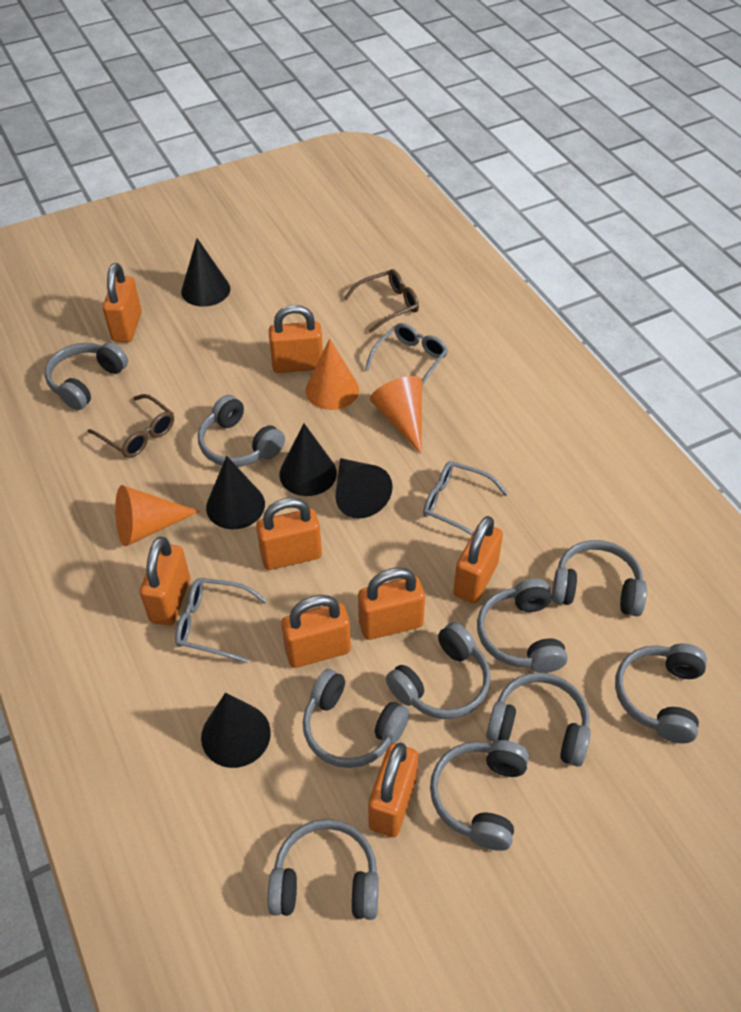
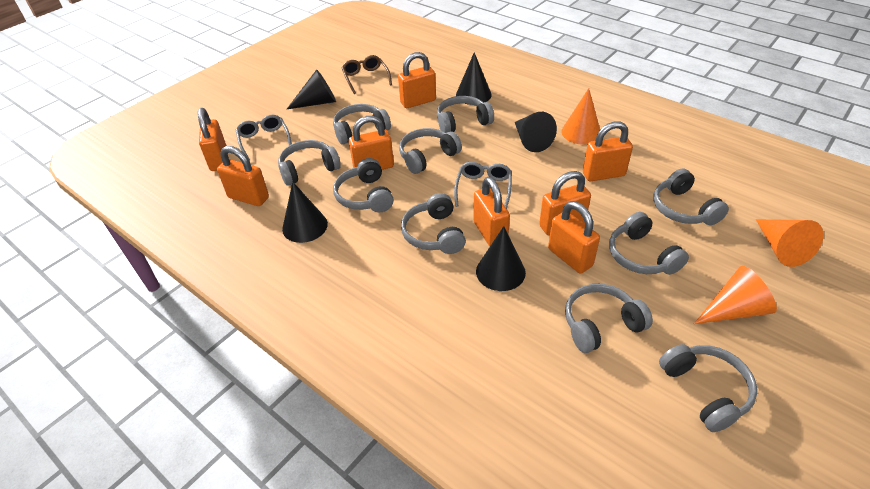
brown glasses: [88,394,174,458] [343,269,419,333] = 2 -> [342,55,392,94] = 1
grey glasses: [175,578,267,663] [365,323,448,385] [423,461,509,535] = 3 -> [236,115,292,161] [454,162,512,209] = 2

